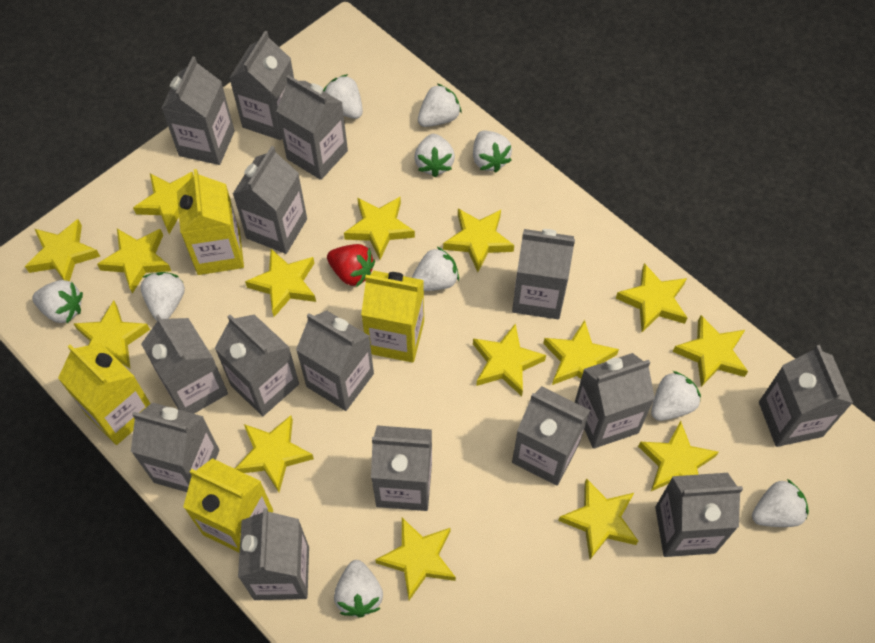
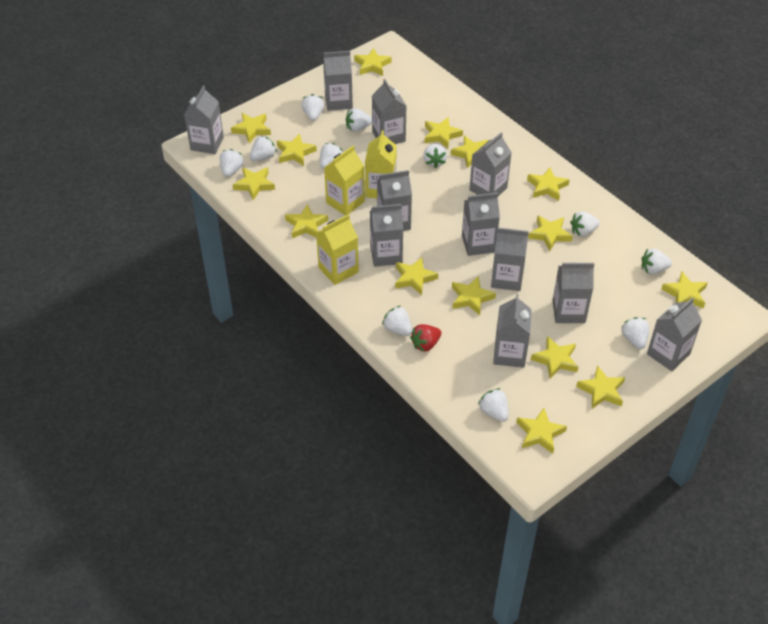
grey carton: [131,402,219,492] [141,314,228,414] [162,57,235,165] [215,314,299,416] [229,31,294,140] [233,146,307,254] [238,508,309,600] [276,75,348,180] [296,311,374,411] [371,425,432,511] [512,229,575,319] [512,386,590,486] [575,353,655,449] [655,473,743,557] [759,345,853,447] = 15 -> [184,86,224,154] [323,51,353,111] [370,204,403,267] [372,79,406,144] [377,170,412,231] [462,193,500,256] [469,132,512,196] [491,228,529,291] [493,294,532,368] [552,262,594,323] [647,297,702,371] = 11
white strawberry: [32,280,83,323] [140,272,185,321] [323,74,363,119] [334,560,383,618] [412,246,459,291] [414,134,455,177] [418,84,462,127] [473,131,512,173] [651,371,701,421] [752,479,809,527] = 10 -> [220,149,244,177] [250,136,277,161] [301,94,325,121] [320,143,343,169] [346,108,372,132] [382,306,412,336] [423,144,447,168] [478,388,509,422] [570,211,600,237] [621,317,649,349] [642,248,672,275] = 11
yellow carton: [58,343,151,445] [177,169,244,275] [183,458,273,553] [361,271,424,363] = 4 -> [316,214,359,285] [324,146,365,216] [365,130,397,198] = 3

